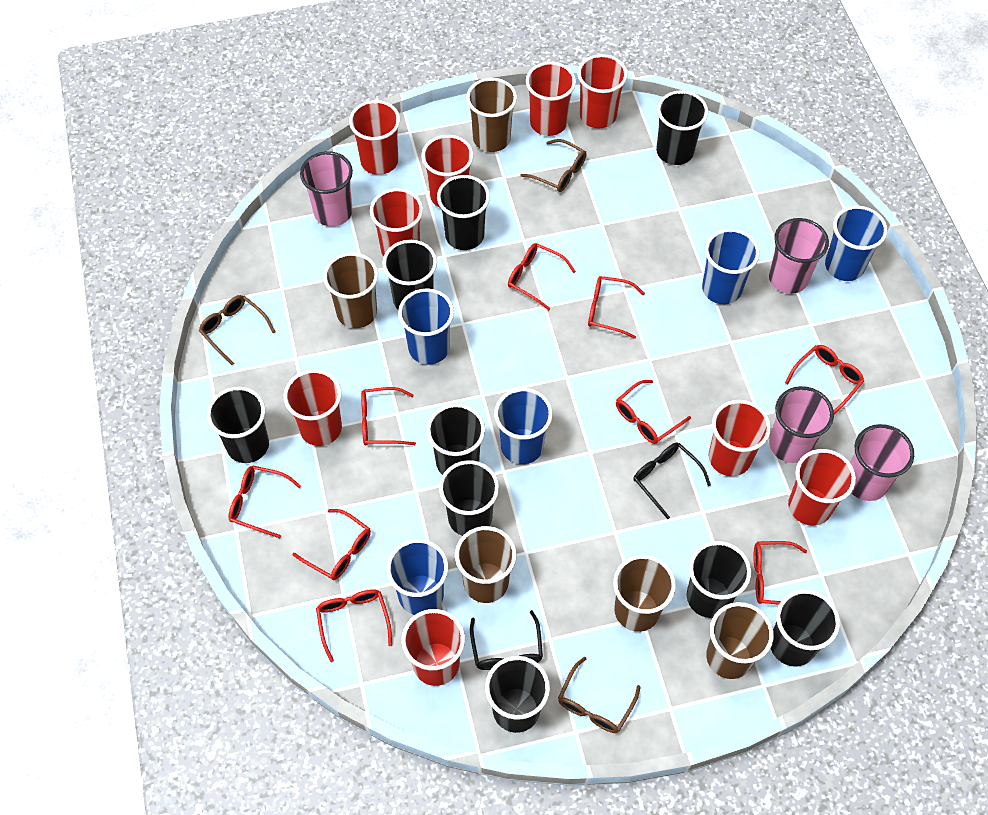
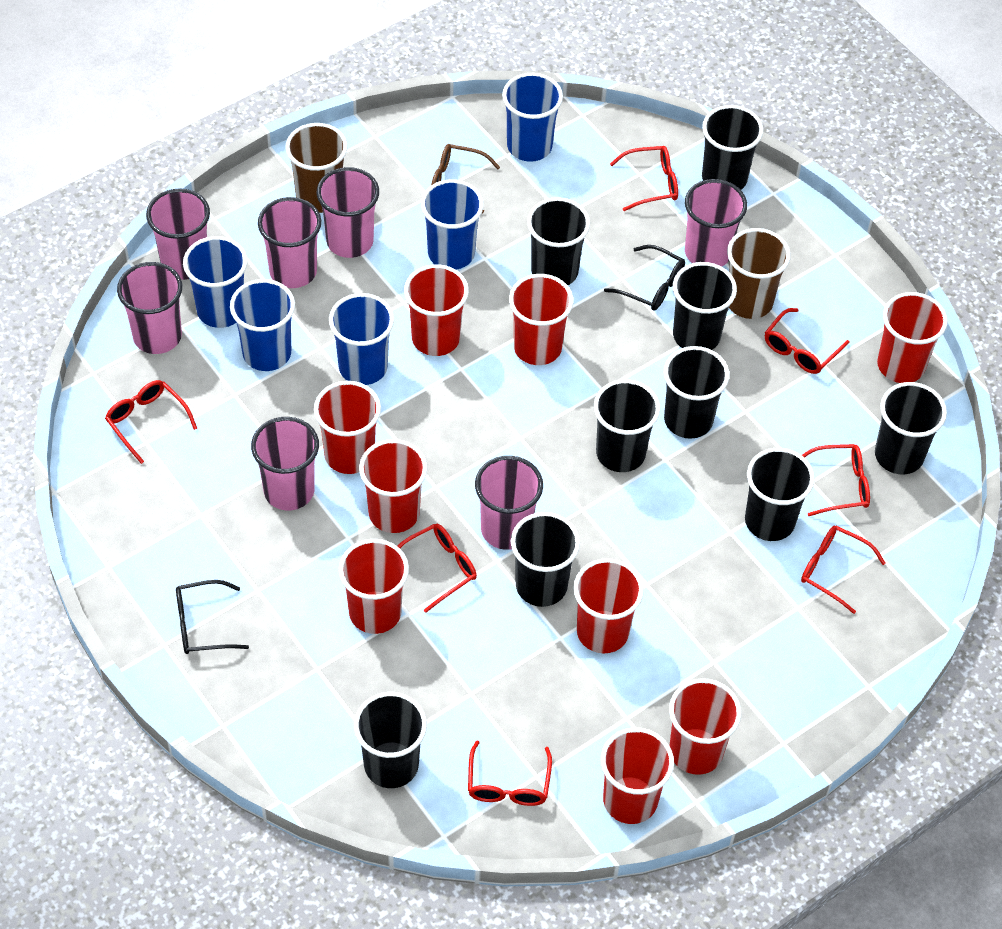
brown cup: [323,253,378,328] [455,526,517,603] [466,78,517,152] [613,555,676,632] [706,602,774,679] = 5 -> [285,123,348,213] [727,228,791,319] = 2
brown glasses: [199,295,275,366] [521,139,587,192] [558,657,641,733] = 3 -> [431,144,500,213] = 1
pink cup: [300,151,353,226] [769,218,829,294] [769,386,834,463] [850,424,914,501] = 4 -> [117,262,182,354] [146,189,210,280] [251,417,319,511] [258,197,321,288] [317,167,379,258] [475,456,543,550] [685,179,747,267] = 7
red glasses: [228,466,301,538] [293,509,371,580] [316,589,392,662] [361,387,416,446] [508,243,576,310] [588,276,645,339] [616,380,691,444] [753,541,807,605] [785,345,864,414] = 9 -> [105,380,197,464] [397,524,477,613] [468,741,552,806] [610,146,678,211] [765,308,849,374] [801,526,886,614] [802,444,870,516] = 7

